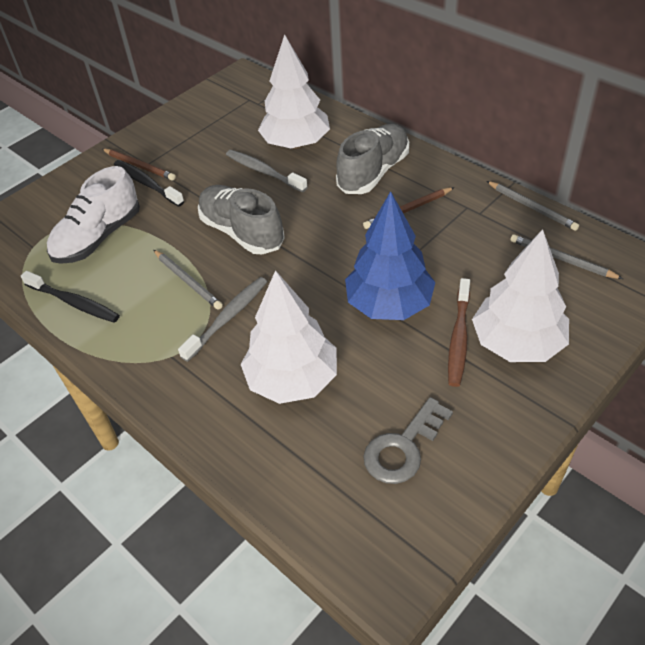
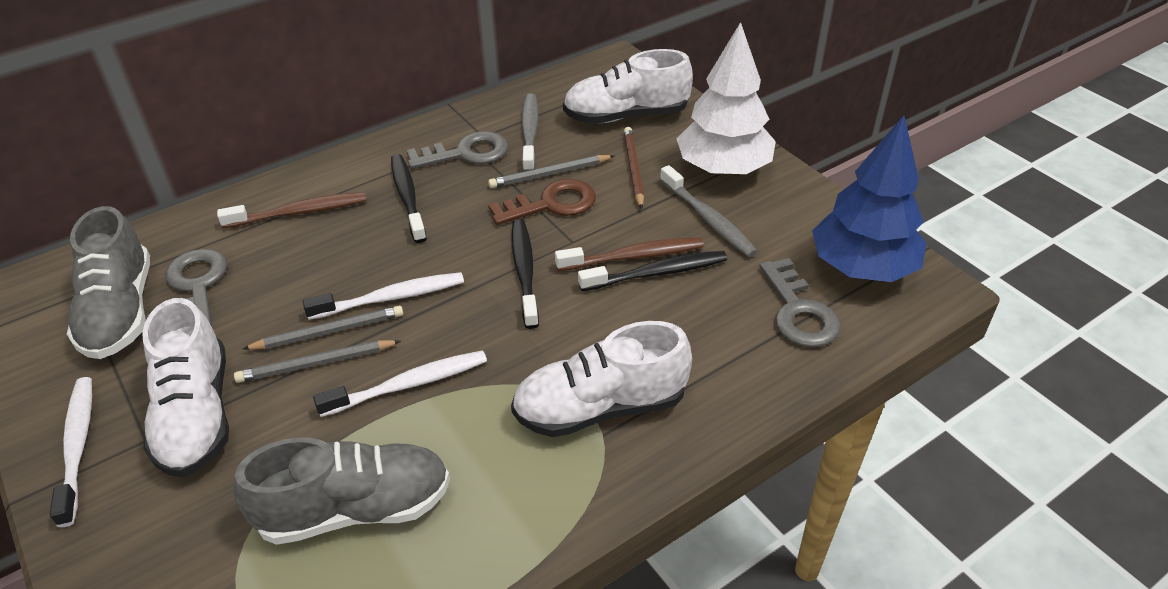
black toothbrush: [21,271,120,323] [114,160,184,207] = 2 -> [391,154,427,243] [511,219,539,329] [578,251,727,291] = 3
brown key: none = 0 -> [488,179,596,225] = 1
brown pencil: [102,149,176,181] [363,187,454,229] = 2 -> [624,127,644,209] = 1
brown toothbrush: [448,278,470,387] = 1 -> [217,192,366,228] [555,237,704,271] = 2
grey key: [363,397,453,484] = 1 -> [165,249,227,327] [406,131,508,169] [759,258,841,347] = 3
white shoe: [47,166,140,264] = 1 -> [142,298,229,477] [511,321,692,437] [563,49,693,124] = 3
white toothbrush: none = 0 -> [50,377,92,527] [303,272,464,320] [313,350,487,417] = 3
white tree: [241,270,337,404] [258,34,330,149] [472,229,569,362] = 3 -> [677,22,776,176] = 1

